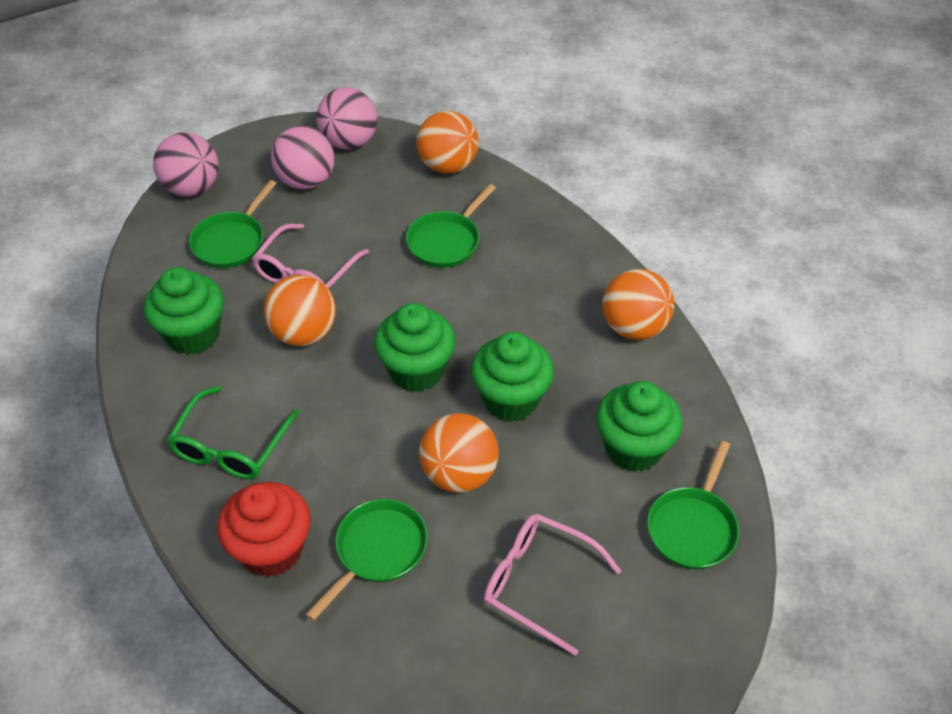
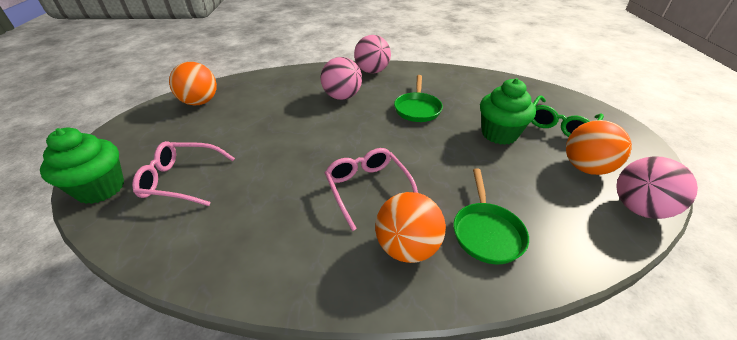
green cupcake: [144,267,224,355] [374,303,456,392] [471,332,554,422] [596,381,683,472] = 4 -> [40,128,124,204] [480,78,536,145] = 2
green pan: [189,180,277,268] [305,499,428,621] [406,184,496,268] [647,441,739,569] = 4 -> [394,75,443,122] [453,168,529,264] = 2
orange ball: [264,275,336,346] [416,111,479,174] [419,413,498,493] [602,269,674,340] = 4 -> [169,62,217,105] [375,192,446,263] [566,120,632,175] = 3
red cupcake: [217,482,311,577] = 1 -> none = 0

